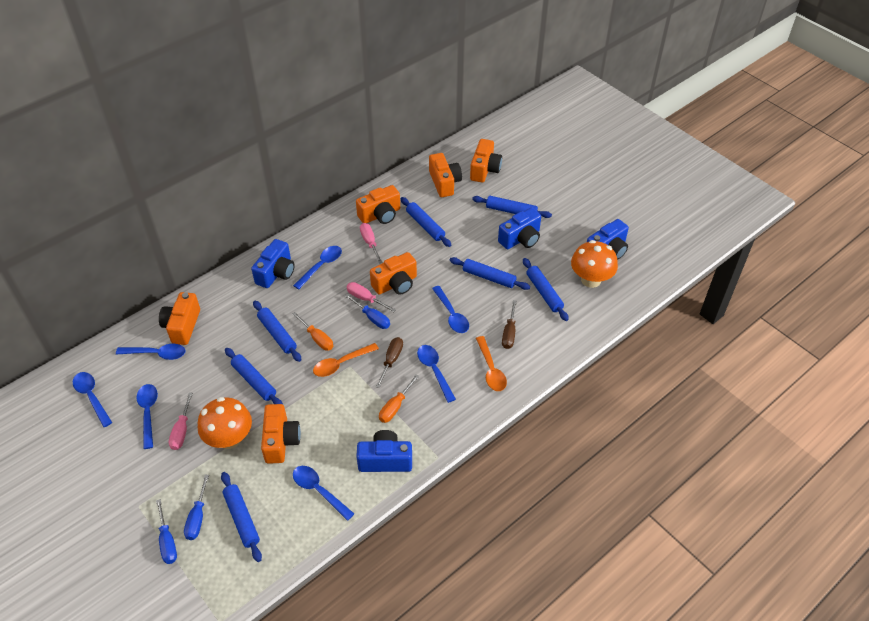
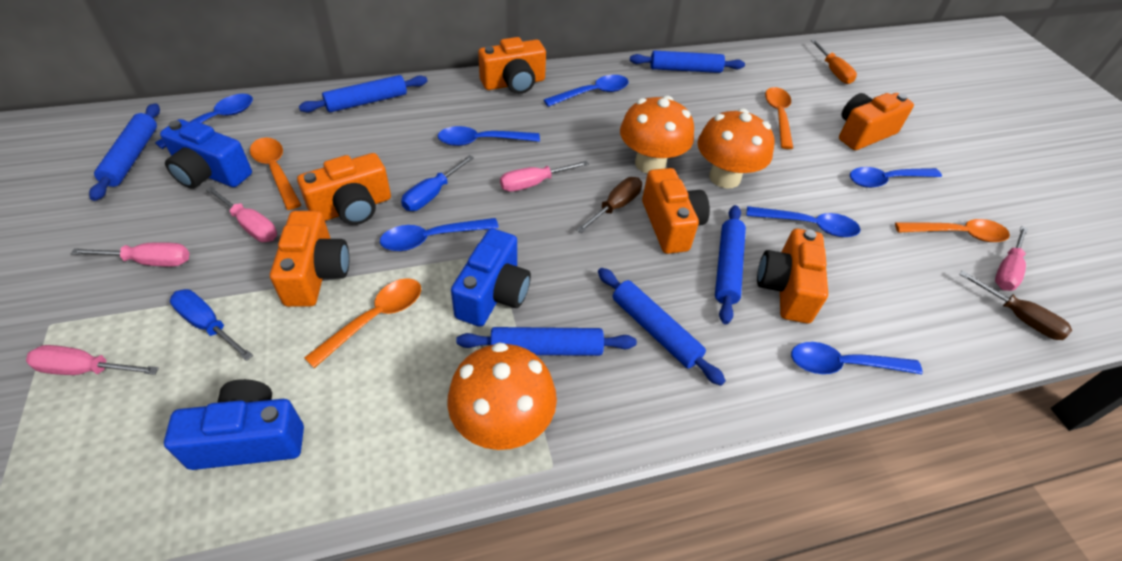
blue camera: [251,239,295,288] [356,430,412,472] [498,208,541,249] [587,219,629,260] = 4 -> [160,119,252,189] [164,379,304,470] [451,228,531,327] = 3
blue rolling pin: [221,472,262,562] [225,348,283,404] [253,301,301,362] [401,197,451,247] [450,257,530,290] [472,196,552,218] [523,258,569,321] = 7 -> [89,103,160,201] [299,75,427,112] [456,327,637,356] [598,268,726,386] [630,50,745,73] [715,205,746,324] = 6
blue screwdriver: [156,499,177,564] [184,475,209,540] [345,294,390,329] = 3 -> [170,289,253,361] [401,155,474,211] = 2
orange mushroom: [198,397,252,449] [571,240,618,288] = 2 -> [447,342,557,450] [620,96,694,174] [697,108,774,188] = 3
orange screwdriver: [292,312,333,350] [379,374,419,423] = 2 -> [811,39,857,84] = 1
orange spoon: [313,343,379,377] [476,336,507,391] = 2 -> [250,137,301,210] [304,278,421,368] [765,87,793,149] [895,219,1010,242] = 4
pink screwdriver: [169,392,193,450] [347,282,396,312] [360,223,383,264] = 3 -> [26,345,159,375] [71,242,189,267] [206,187,277,242] [500,161,589,192] [995,226,1028,291] = 5

